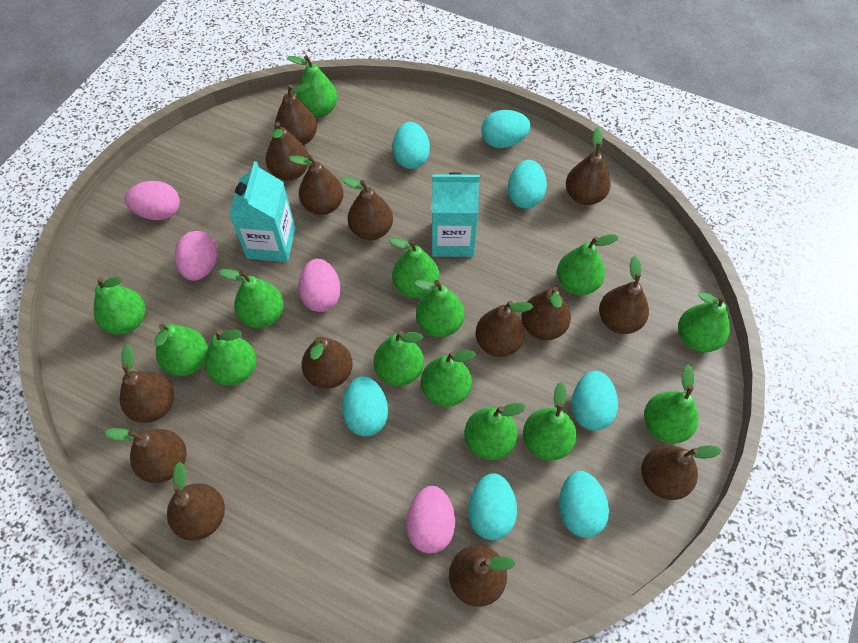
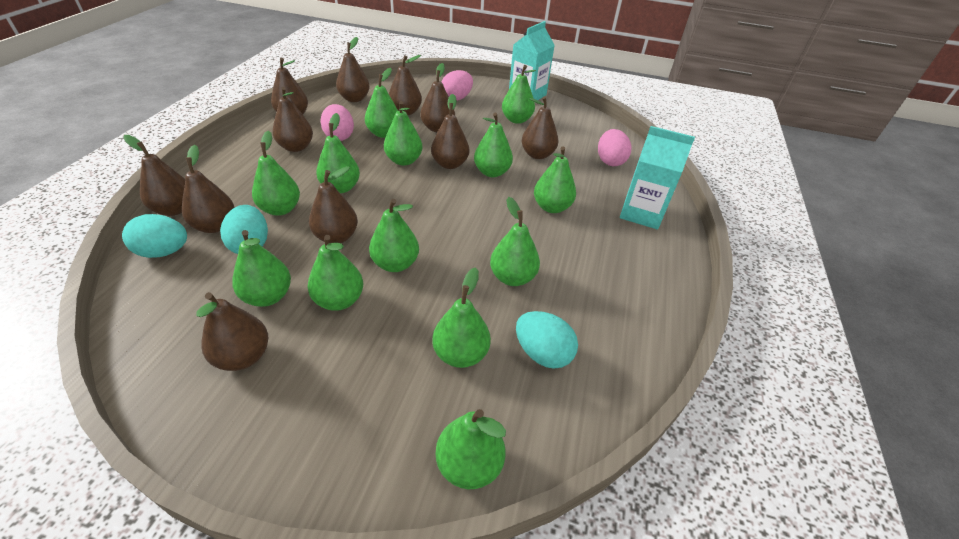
brown pear: [104,428,187,483] [120,344,174,423] [167,462,225,541] [266,122,309,180] [275,83,317,145] [289,155,344,215] [301,337,353,389] [341,177,393,240] [449,545,516,607] [475,301,533,357] [521,287,571,340] [566,127,611,205] [599,255,649,334] [641,445,722,500] = 14 -> [123,135,185,216] [182,145,235,233] [196,292,268,371] [271,58,308,114] [272,87,313,152] [309,166,358,244] [336,37,370,102] [389,55,422,115] [420,63,455,132] [431,94,469,169] [522,96,558,159] = 11
green pear: [94,277,145,334] [154,324,208,376] [205,329,257,386] [219,269,284,328] [287,55,338,117] [374,331,424,386] [389,237,440,298] [414,280,464,337] [421,350,476,407] [464,403,526,460] [523,382,577,460] [557,235,618,295] [644,365,699,443] [678,292,730,353] = 14 -> [232,230,291,307] [252,131,300,216] [308,235,363,311] [316,113,360,193] [365,68,398,138] [369,199,419,272] [384,101,423,166] [432,267,491,368] [436,409,506,489] [474,113,513,177] [490,197,540,286] [502,65,536,124] [534,146,576,213] = 13
pink egg: [125,181,180,220] [175,231,218,281] [298,259,341,312] [406,486,455,554] = 4 -> [320,104,354,141] [442,70,473,101] [598,129,631,166] = 3
turquoise egg: [342,376,388,436] [393,122,430,169] [468,473,517,540] [481,110,531,148] [508,160,547,209] [559,471,609,537] [572,371,618,431] = 7 -> [122,214,187,258] [220,205,268,254] [516,311,578,369] = 3

